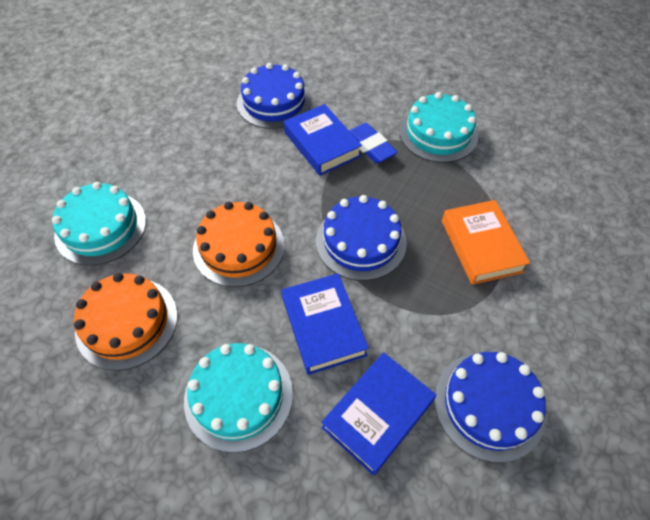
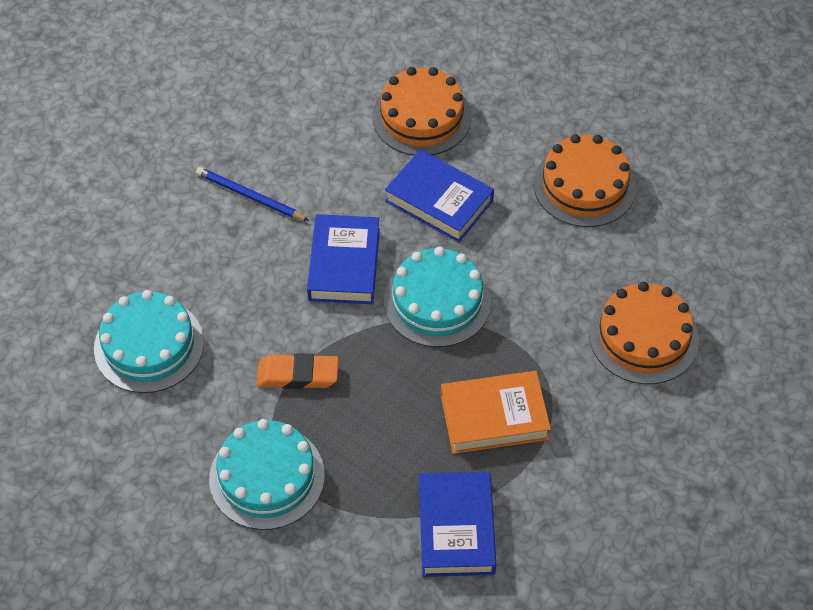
blue cake: [237,63,311,129] [316,195,407,281] [434,352,546,463] = 3 -> none = 0
blue eraser: [349,123,398,163] = 1 -> none = 0
blue pencil: none = 0 -> [196,167,309,221] = 1
orange cake: [74,273,177,371] [193,201,285,287] = 2 -> [372,67,471,156] [534,134,636,227] [589,282,699,384] = 3
orange eraser: none = 0 -> [256,353,339,389] = 1

